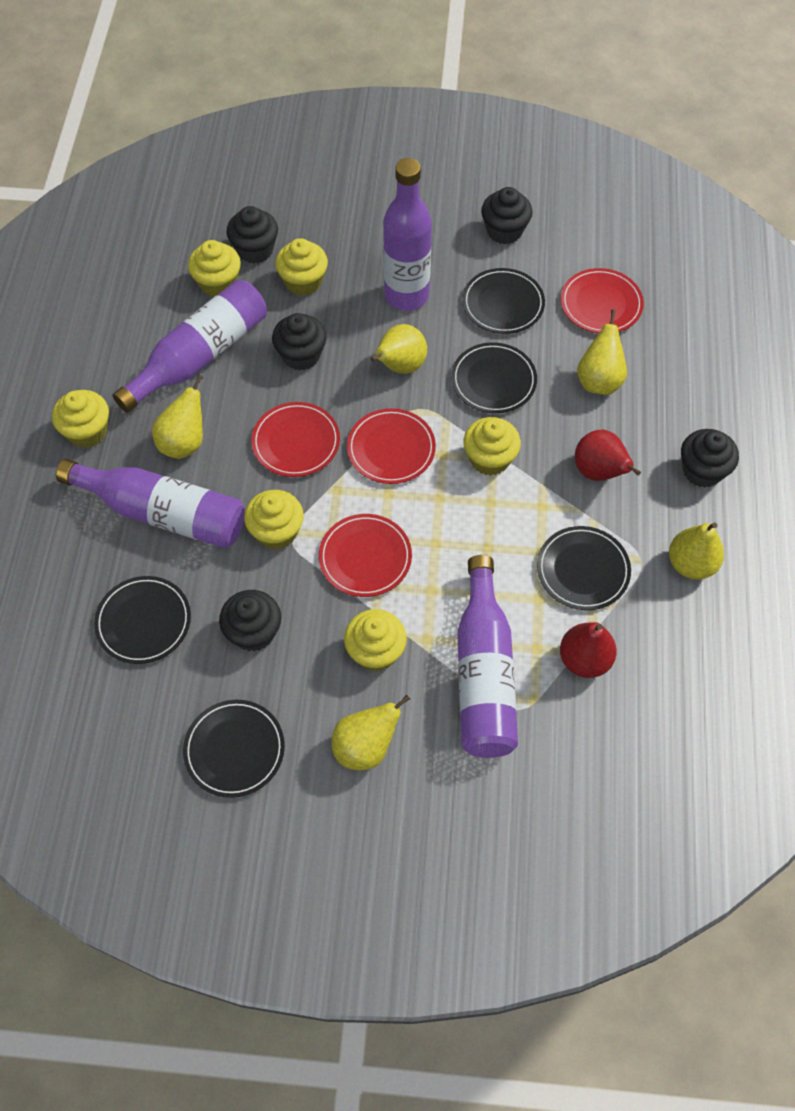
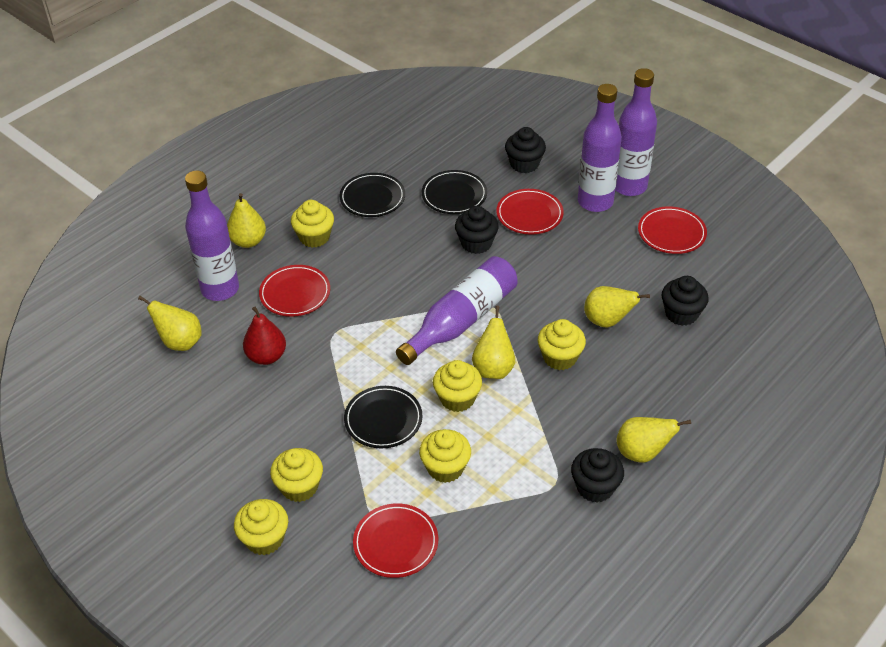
black cupcake: [219,590,281,652] [227,206,278,264] [272,313,327,371] [481,187,533,245] [681,429,739,488] = 5 -> [455,206,499,254] [505,127,546,173] [571,448,624,503] [661,276,709,326] = 4
black plate: [94,576,191,664] [183,700,285,798] [451,342,537,413] [462,268,545,334] [537,526,631,610] = 5 -> [339,173,405,217] [344,386,422,449] [422,170,487,214] = 3
red pear: [560,622,617,678] [575,430,641,481] = 2 -> [243,307,286,365] = 1

